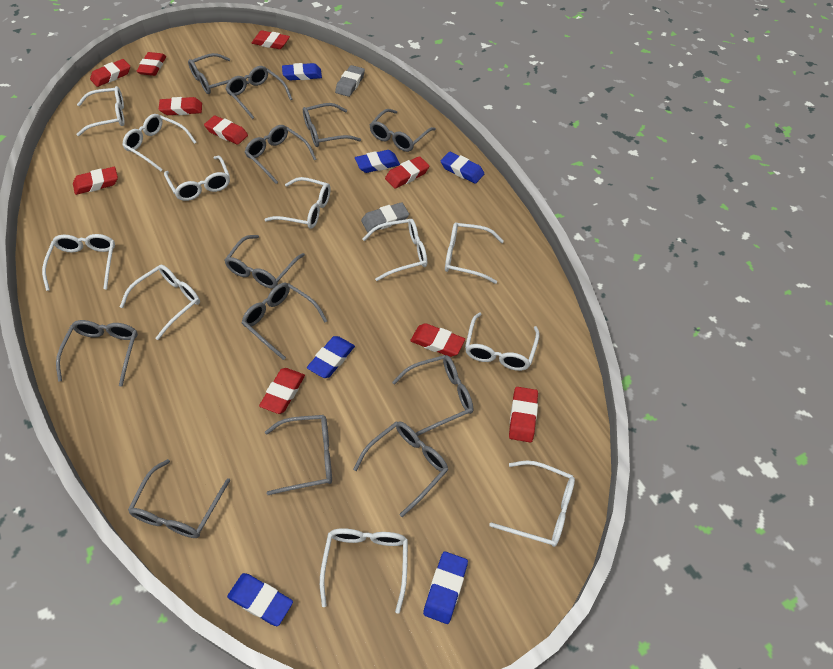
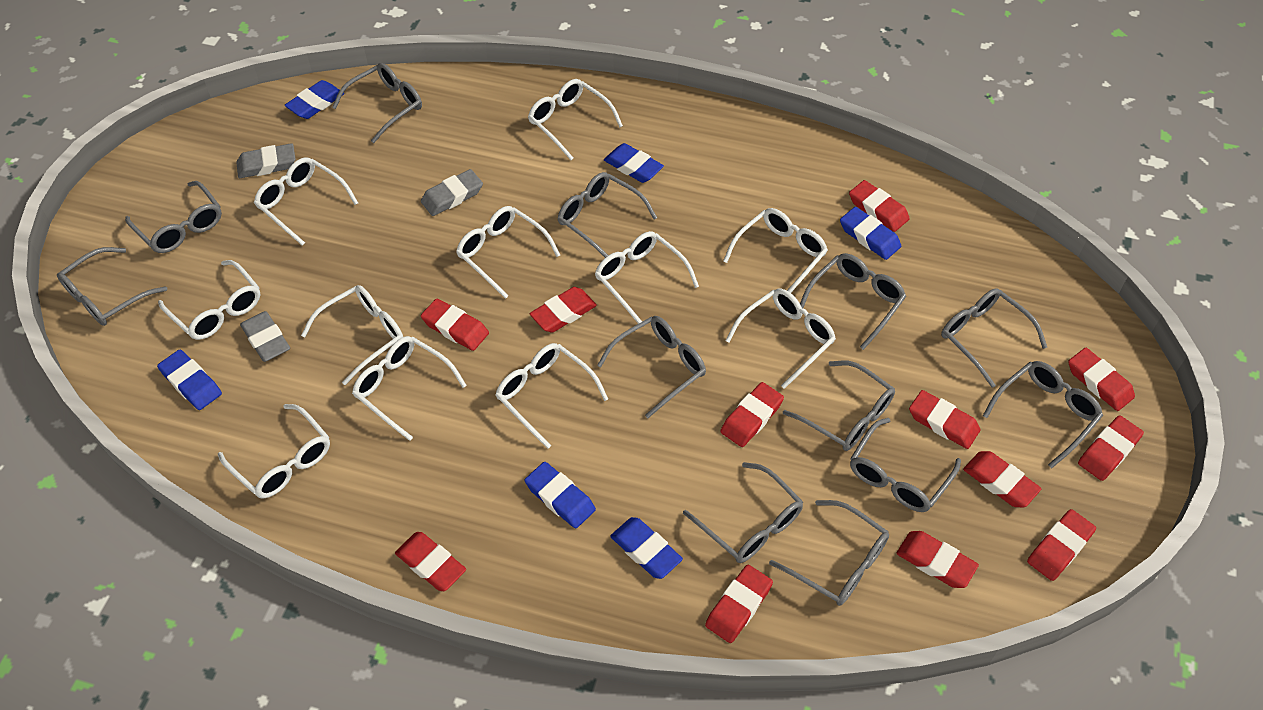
grey eraser: [335,65,365,97] [361,202,409,232] = 2 -> [236,143,295,178] [240,311,290,362] [421,169,483,216] = 3
red eraser: [73,167,118,195] [90,59,130,87] [136,52,166,76] [159,97,202,115] [204,116,248,145] [252,30,290,49] [259,368,305,414] [385,156,429,189] [410,323,465,357] [509,387,538,442] = 10 -> [395,532,466,591] [421,299,489,351] [530,287,597,333] [705,565,773,643] [720,382,784,447] [849,180,910,232] [897,531,979,588] [909,390,980,449] [963,451,1041,507] [1027,509,1096,581] [1068,348,1135,411] [1078,415,1144,481] = 12

